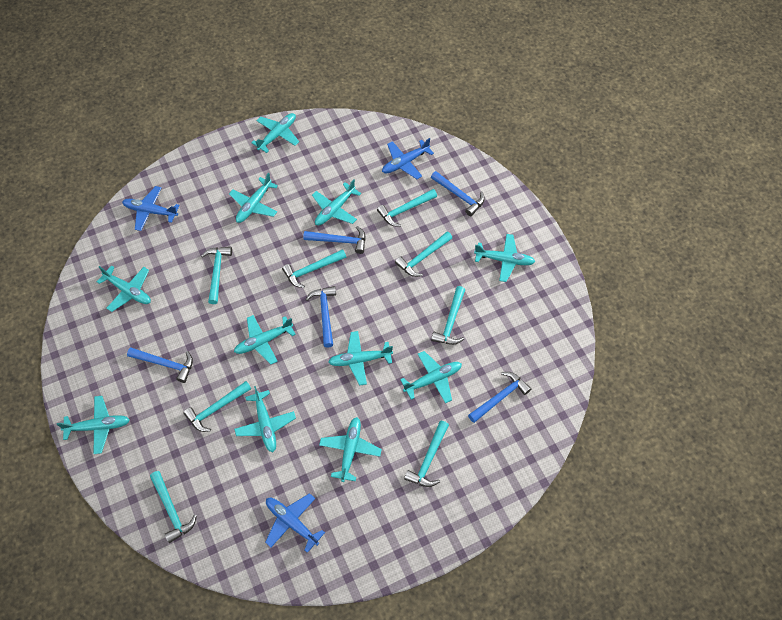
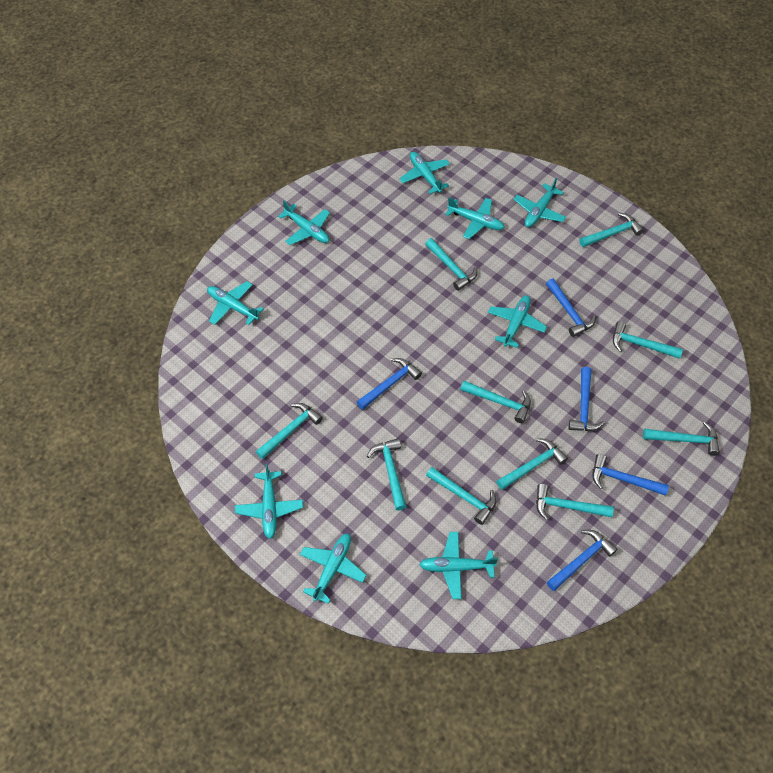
blue plane: [122,186,180,231] [265,493,325,553] [382,138,434,179] = 3 -> none = 0
turquoise hammer: [150,471,197,543] [183,381,251,432] [201,247,232,304] [282,249,346,288] [377,189,437,227] [395,232,452,277] [404,421,449,487] [431,286,465,345] = 8 -> [256,403,323,459] [367,438,406,511] [425,238,477,291] [426,467,496,525] [460,381,531,423] [497,438,568,490] [536,484,614,520] [579,213,644,247] [613,321,683,359] [643,422,720,456] = 10
turquoise plane: [57,396,130,454] [97,265,151,312] [229,173,278,223] [234,315,296,364] [234,386,296,452] [251,113,299,153] [312,179,361,225] [319,417,382,482] [328,331,393,386] [400,351,462,403] [474,234,535,282] = 11 -> [207,281,264,325] [235,464,303,539] [278,201,330,245] [300,533,366,604] [399,152,450,194] [419,532,498,599] [445,197,505,239] [488,295,547,348] [513,178,566,227] = 9

